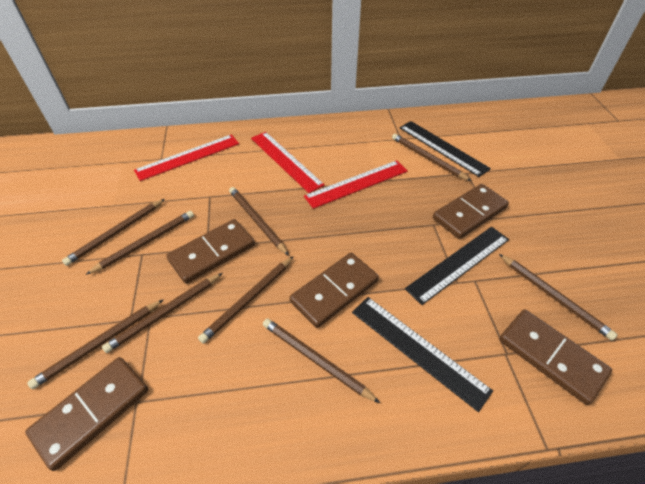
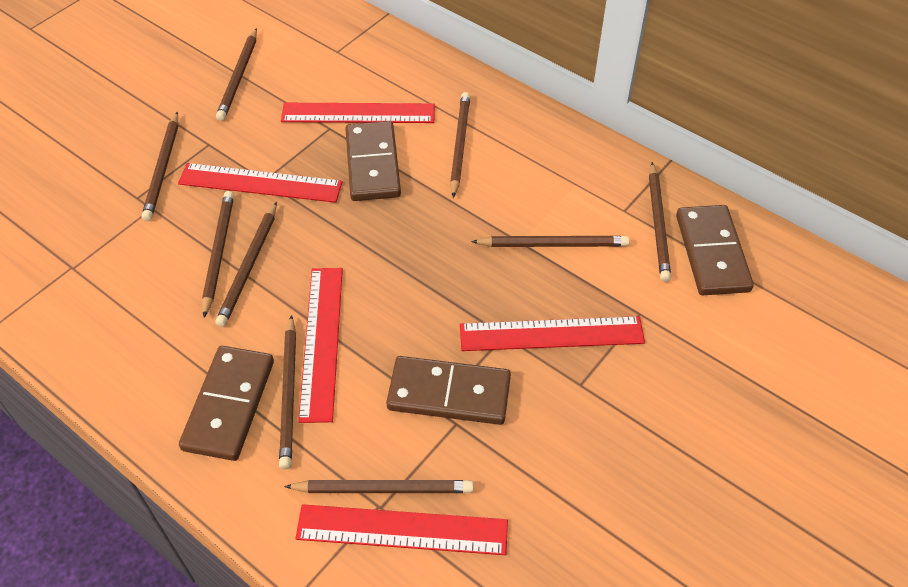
black ruler: [352,297,493,412] [399,121,491,177] [405,227,509,305] = 3 -> none = 0
brown domino: [25,357,148,471] [166,219,255,284] [290,253,379,328] [433,184,509,239] [499,309,612,405] = 5 -> [179,346,274,461] [345,121,401,201] [386,356,511,425] [676,205,754,295] = 4
red ruler: [134,135,239,181] [251,132,325,193] [304,160,408,209] = 3 -> [178,163,343,203] [281,103,435,123] [295,504,508,555] [298,268,343,423] [460,316,645,351] = 5

